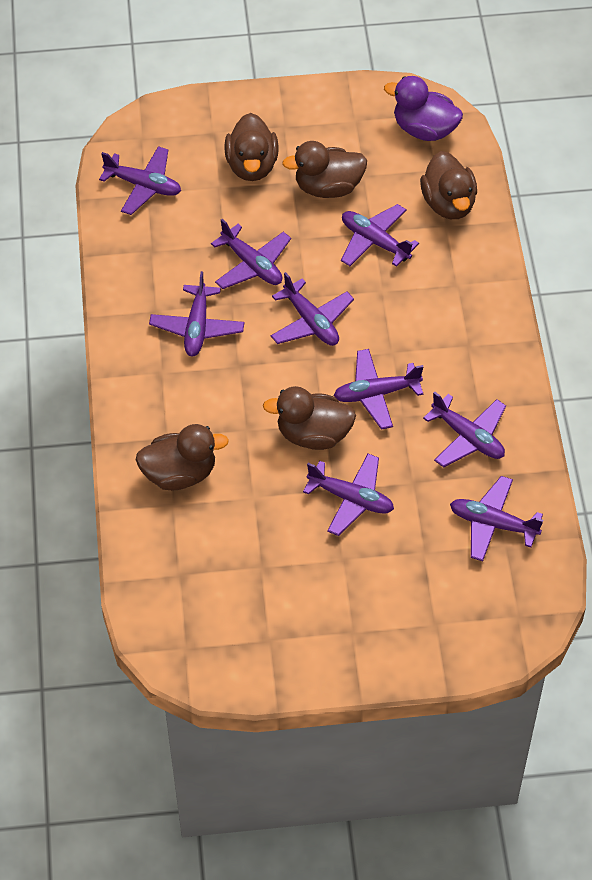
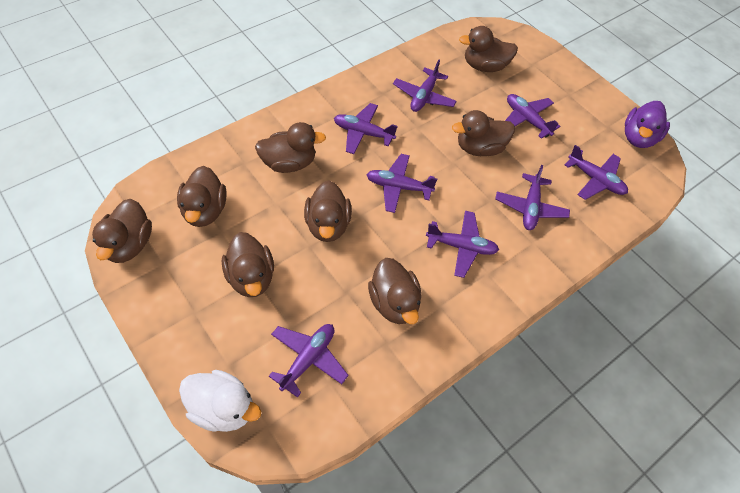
brown duck: [136,424,229,490] [224,113,279,181] [263,386,356,450] [282,141,367,198] [420,151,477,219] = 5 -> [92,199,152,263] [177,166,227,227] [222,232,274,297] [255,122,326,173] [304,180,352,242] [368,258,422,324] [452,110,515,156] [459,26,518,72] = 8
purple plane: [99,146,181,215] [149,271,244,357] [211,219,291,289] [271,272,354,346] [303,454,394,536] [334,349,423,430] [341,204,419,267] [423,392,506,468] [450,476,543,561] = 9 -> [269,324,349,398] [334,103,398,154] [366,154,437,213] [393,60,457,112] [426,211,499,278] [495,165,570,230] [505,94,561,139] [565,145,628,200] = 8
white duck: none = 0 -> [179,370,261,432] = 1

